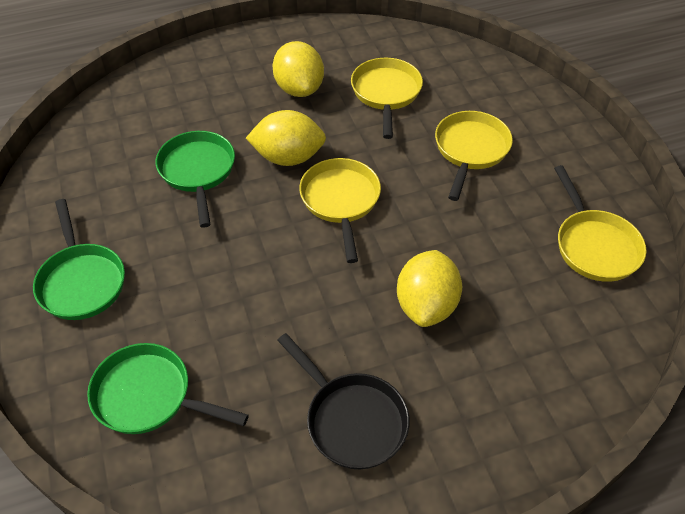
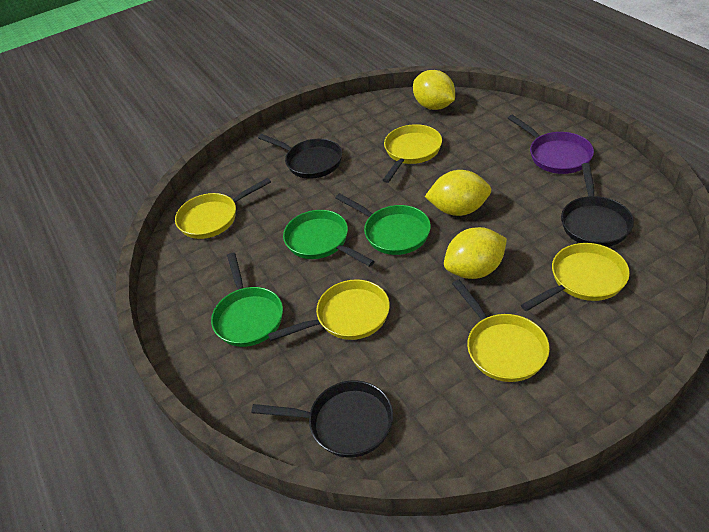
black pan: [277,333,410,469] = 1 -> [251,380,393,457] [258,134,342,179] [561,163,634,247] = 3
purple pan: none = 0 -> [508,115,594,174] = 1
yellow pan: [299,158,381,263] [351,58,423,139] [435,111,513,201] [554,165,647,282] = 4 -> [175,178,271,239] [268,279,390,341] [382,124,442,183] [452,280,550,382] [521,243,630,311] = 5

